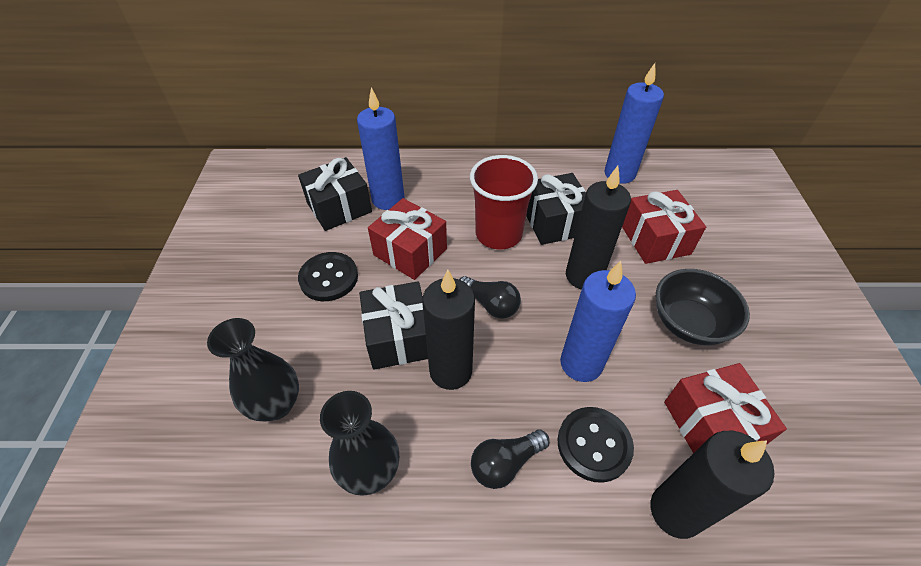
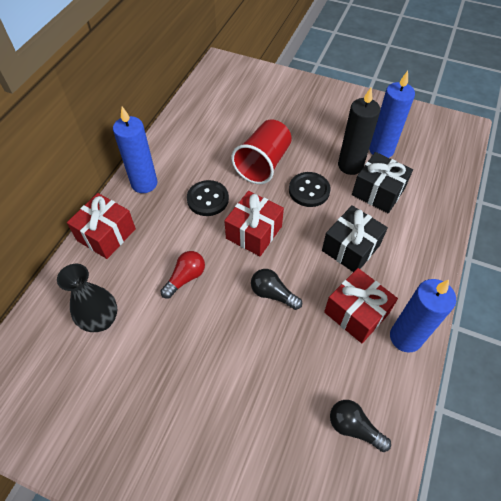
black bowl: [656,269,750,345] = 1 -> none = 0
black candle: [422,269,475,390] [566,166,631,289] [650,431,775,539] = 3 -> [338,88,380,175] = 1
black gift: [298,157,372,231] [359,281,428,370] [526,173,586,245] = 3 -> [322,205,388,272] [352,152,413,213] = 2
black vase: [207,318,299,422] [320,391,399,496] = 2 -> [57,264,118,332] = 1
red light bulb: none = 0 -> [161,251,205,299] = 1

